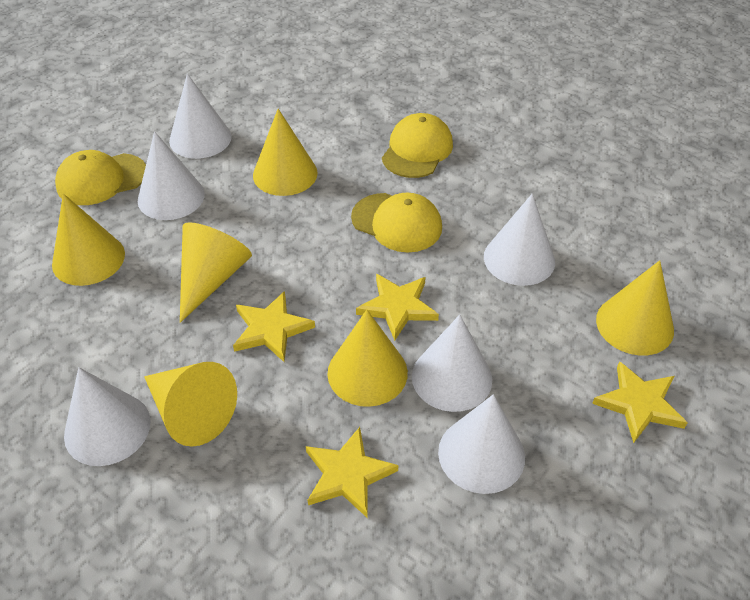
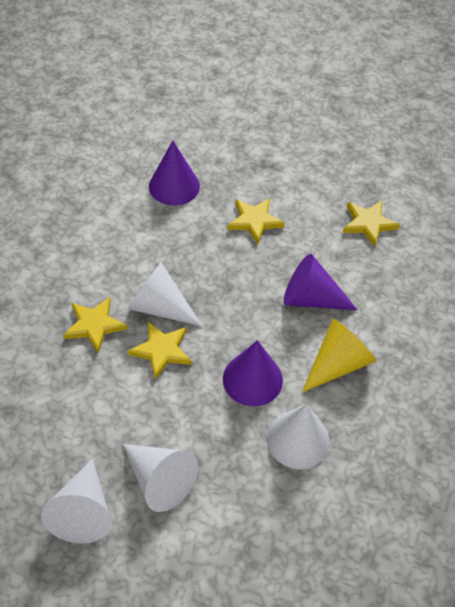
purple cone: none = 0 -> [149,141,200,206] [223,340,283,406] [284,254,358,310] = 3
white cone: [64,367,150,466] [138,131,205,220] [169,73,232,159] [412,315,492,412] [438,394,525,494] [484,194,555,286] = 6 -> [41,459,111,544] [123,444,198,512] [128,262,202,326] [267,404,330,469] = 4
yellow cap: [55,150,146,205] [351,192,442,252] [382,113,453,178] = 3 -> none = 0
yellow cone: [52,193,125,286] [144,362,237,447] [180,222,252,323] [253,109,318,196] [327,310,408,407] [596,260,674,355] = 6 -> [302,319,376,393] = 1

